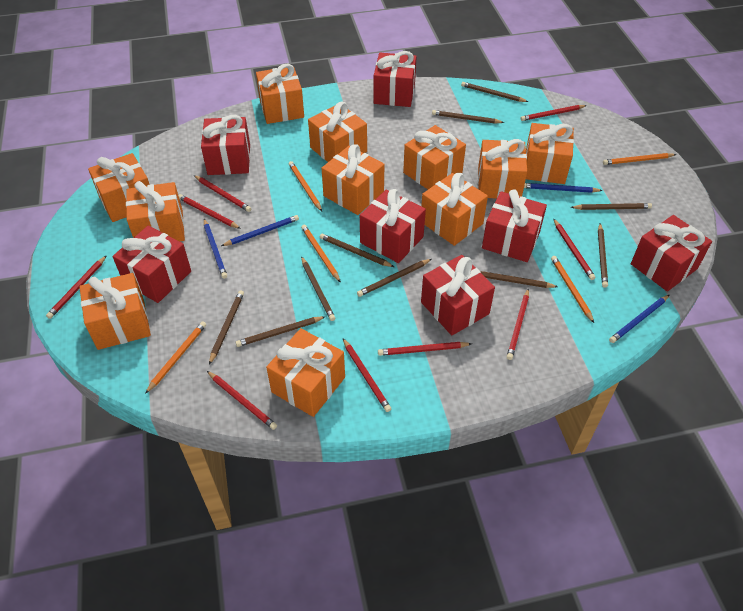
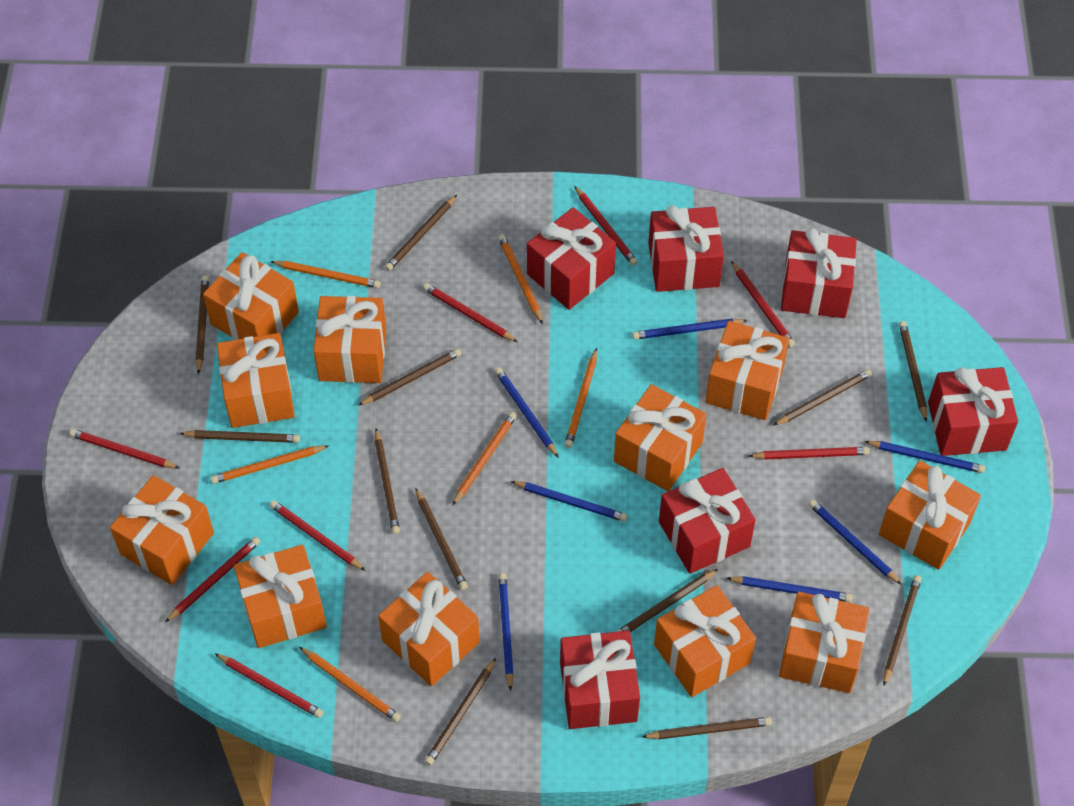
blue pencil: [204,219,227,279] [221,215,299,246] [524,183,603,193] [609,295,669,343] = 4 -> [495,367,559,458] [498,573,514,691] [511,481,628,522] [632,318,748,340] [727,576,853,602] [808,500,902,585] [864,441,985,473] = 7
brown pencil: [209,290,244,365] [236,316,326,347] [301,256,335,321] [320,234,394,267] [357,259,431,297] [432,110,504,124] [461,82,528,102] [481,271,558,288] [571,203,652,210] [598,224,608,288] = 10 -> [179,430,300,443] [195,276,209,374] [359,348,462,405] [375,429,400,534] [385,195,457,271] [415,488,468,590] [425,658,496,765] [616,569,718,632] [642,717,772,739] [774,369,872,425] [883,575,922,685] [899,321,927,422] = 12
orange pencil: [145,321,206,394] [289,161,322,211] [301,225,341,283] [551,256,594,323] [603,153,677,165] = 5 -> [211,445,328,484] [270,261,381,288] [299,647,401,722] [452,412,517,506] [498,234,543,324] [565,348,597,448] = 6
red gift: [112,226,191,303] [201,115,250,175] [360,189,426,263] [373,51,417,107] [421,255,495,335] [482,189,547,262] [631,215,712,291] = 7 -> [527,207,616,310] [560,631,640,729] [648,205,724,292] [659,468,755,574] [781,228,857,318] [928,367,1018,456] = 6
red pencil: [46,255,107,319] [178,194,241,229] [194,175,251,212] [207,371,277,430] [343,338,391,412] [378,342,472,356] [507,288,529,360] [521,105,587,121] [554,219,595,280] = 9 -> [69,429,179,469] [165,537,260,622] [214,653,323,718] [270,500,366,571] [423,283,518,342] [574,186,638,266] [731,261,795,347] [749,447,870,460] = 8

